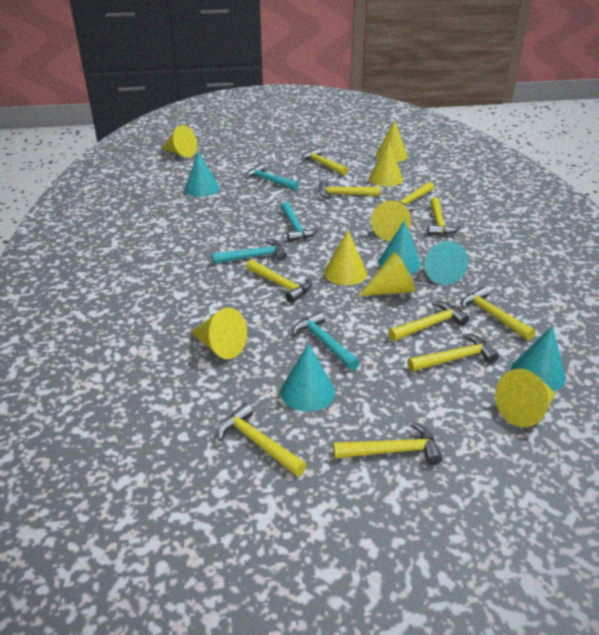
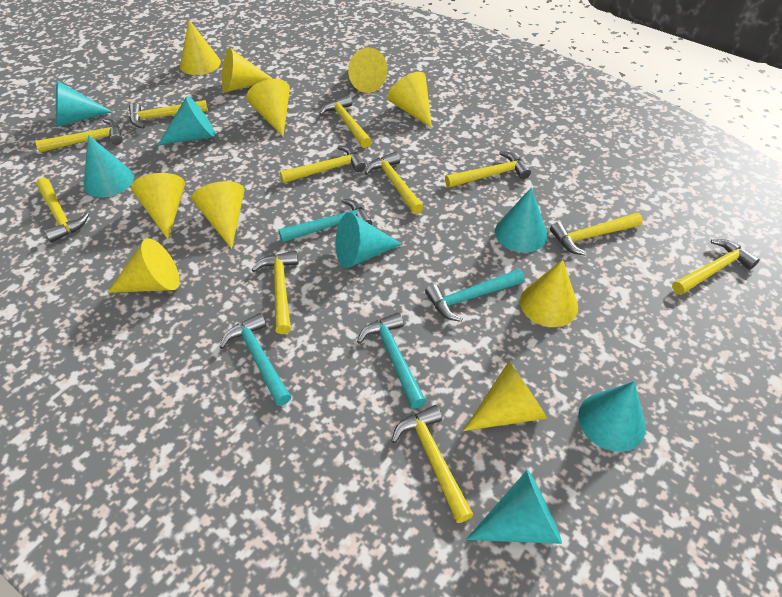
turquoise cone: [184,151,220,197] [280,344,335,412] [379,220,421,274] [425,241,468,285] [511,326,566,391] = 5 -> [55,81,113,127] [84,135,134,198] [158,96,216,145] [336,212,402,268] [466,470,562,544] [495,187,548,253] [578,381,646,452] = 7
yellow cone: [161,125,197,158] [190,307,247,359] [324,230,367,285] [359,252,416,296] [369,142,403,186] [371,200,411,241] [376,120,407,162] [495,369,555,427] = 8 -> [107,238,180,293] [131,173,185,239] [180,20,221,75] [192,181,245,249] [222,48,273,93] [246,79,290,136] [348,48,388,93] [387,72,432,128] [463,361,547,431] [520,260,578,327] = 10
yellow hammer: [217,403,307,476] [246,259,312,303] [301,148,348,175] [319,181,380,199] [333,422,442,465] [386,182,434,211] [388,302,469,341] [407,334,499,372] [427,197,461,235] [461,287,535,341] = 10 -> [35,119,122,152] [36,178,89,242] [129,100,208,129] [251,251,299,334] [280,145,366,183] [319,95,372,148] [365,151,424,214] [392,405,474,523] [445,151,531,188] [550,213,643,256] [672,239,760,295] = 11

